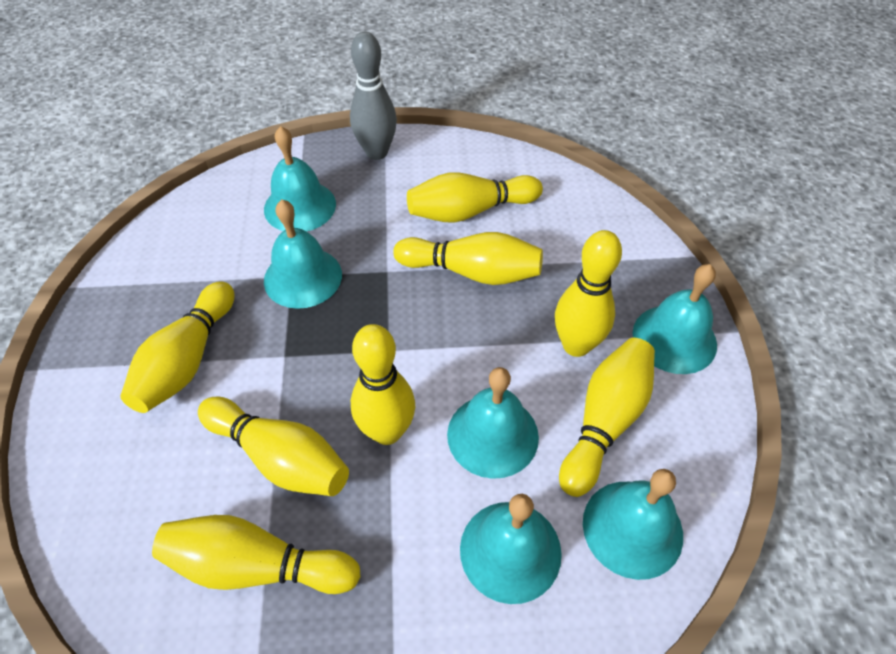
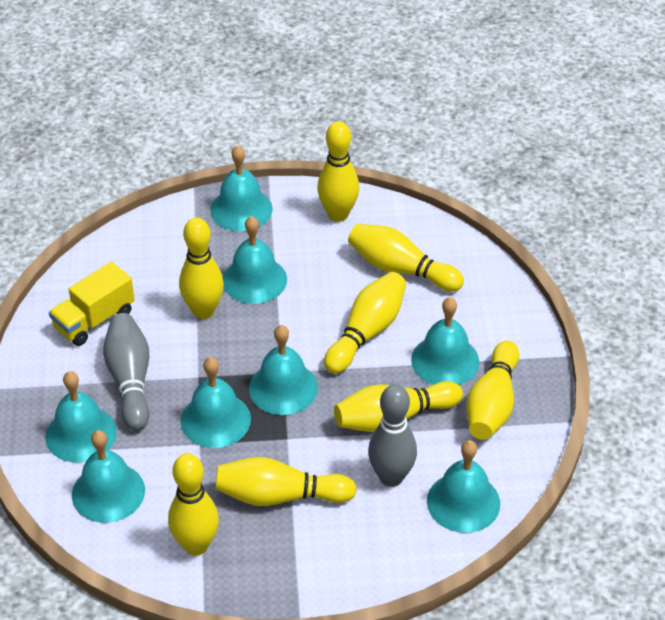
grey bowling pin: [350,32,397,160] = 1 -> [103,313,150,431] [368,384,417,487] = 2
turquoise bell: [264,126,336,232] [264,200,342,309] [447,367,539,479] [460,494,562,604] [583,469,683,580] [633,264,717,374] = 6 -> [45,371,117,463] [72,430,145,523] [181,357,251,448] [210,145,273,231] [223,216,287,304] [249,325,318,415] [411,297,479,385] [427,440,500,533] = 8
yellow truck: none = 0 -> [49,262,135,346] = 1

